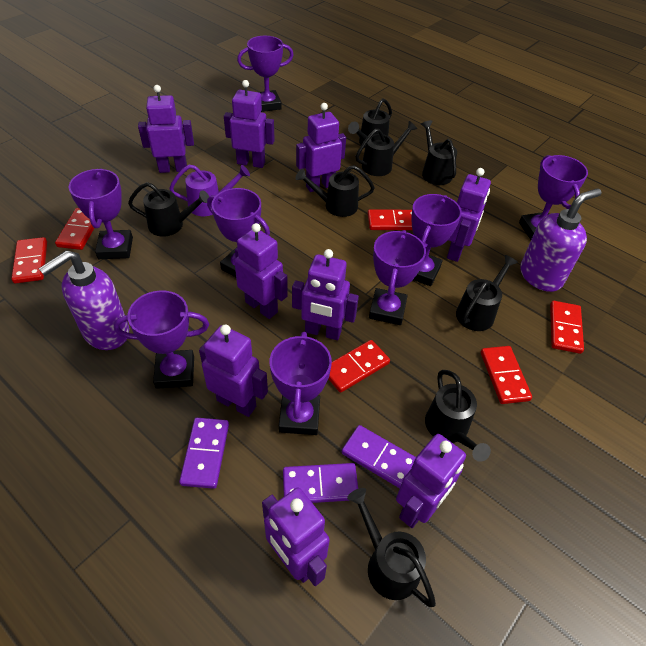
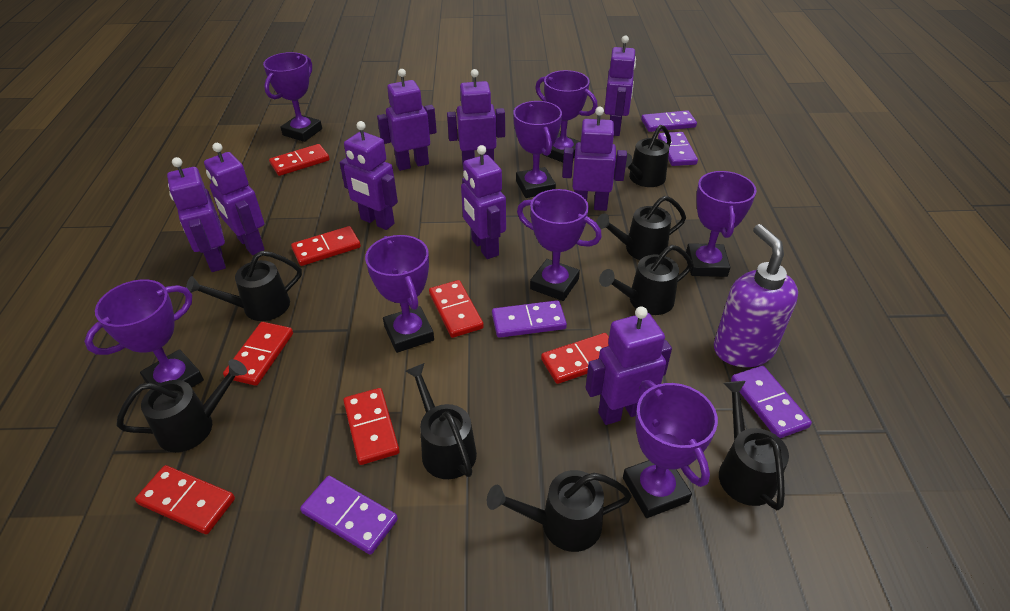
purple domino: [179,418,229,489] [283,463,358,503] [342,425,416,488] = 3 -> [300,476,398,555] [492,300,567,338] [641,110,697,132] [658,132,698,166] [731,366,812,438] = 5
purple soap dispenser: [38,250,129,350] [520,188,601,292] = 2 -> [714,224,798,367] = 1
purple watering can: [169,165,250,216] = 1 -> none = 0
red domino: [11,237,47,284] [55,208,94,250] [328,340,390,393] [368,209,412,230] [481,346,532,404] [550,301,584,354] = 6 -> [135,465,235,534] [223,322,293,386] [269,144,329,176] [291,226,361,266] [343,388,400,465] [429,280,484,338] [541,333,609,384] = 7

